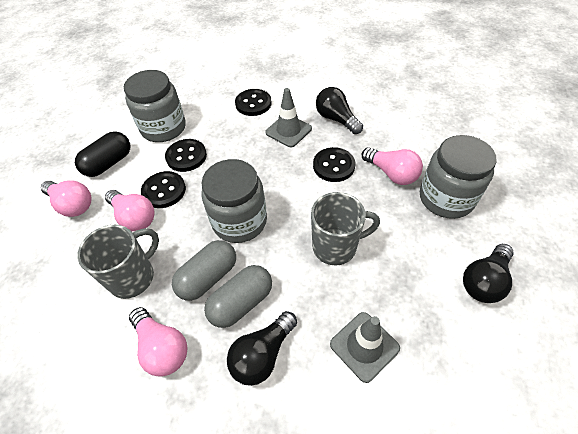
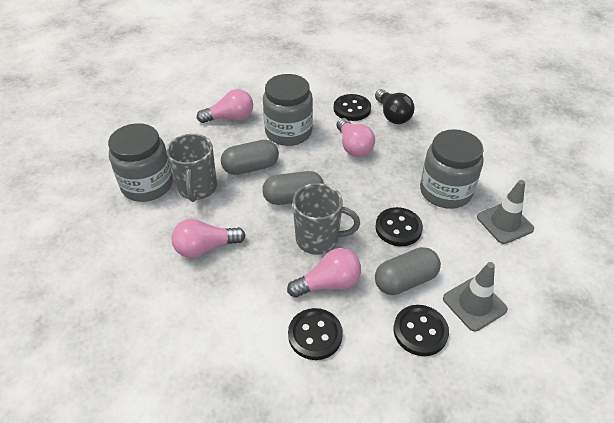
black capsule: [75,131,130,177] = 1 -> none = 0
black light bulb: [227,311,297,386] [316,87,363,134] [463,244,514,303] = 3 -> [375,89,415,124] = 1
grey capsule: [172,240,236,301] [204,265,272,328] = 2 -> [221,140,279,175] [262,171,324,205] [375,247,441,295] = 3

